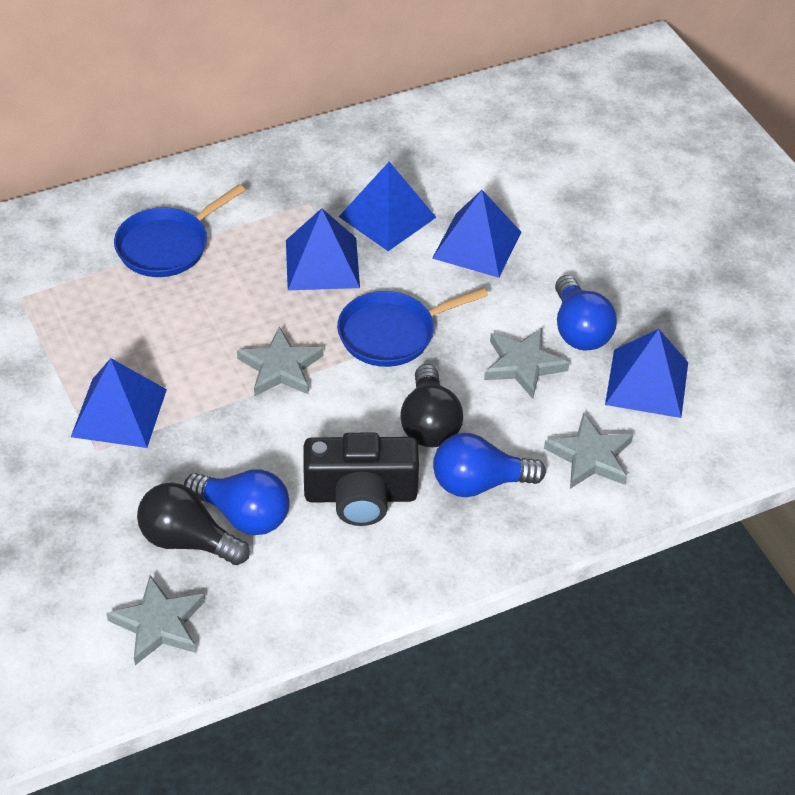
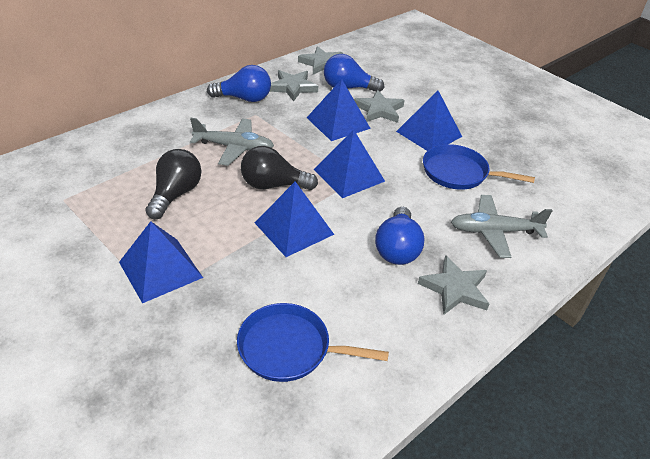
black camera: [303,433,419,526] = 1 -> none = 0
grey plane: none = 0 -> [190,118,274,166] [451,195,552,258] = 2

